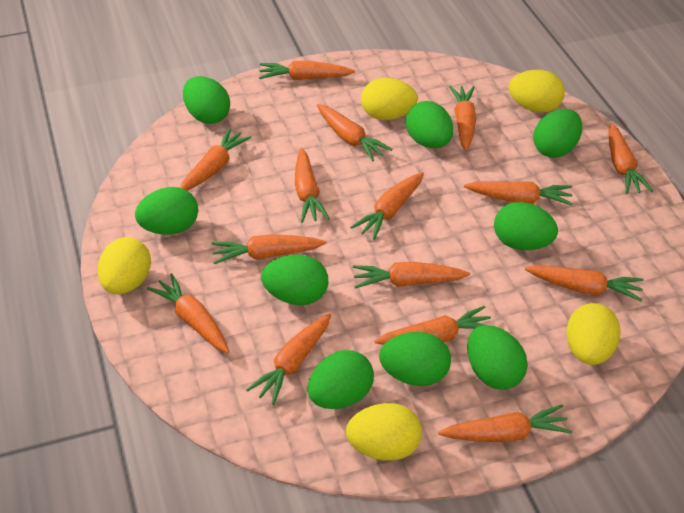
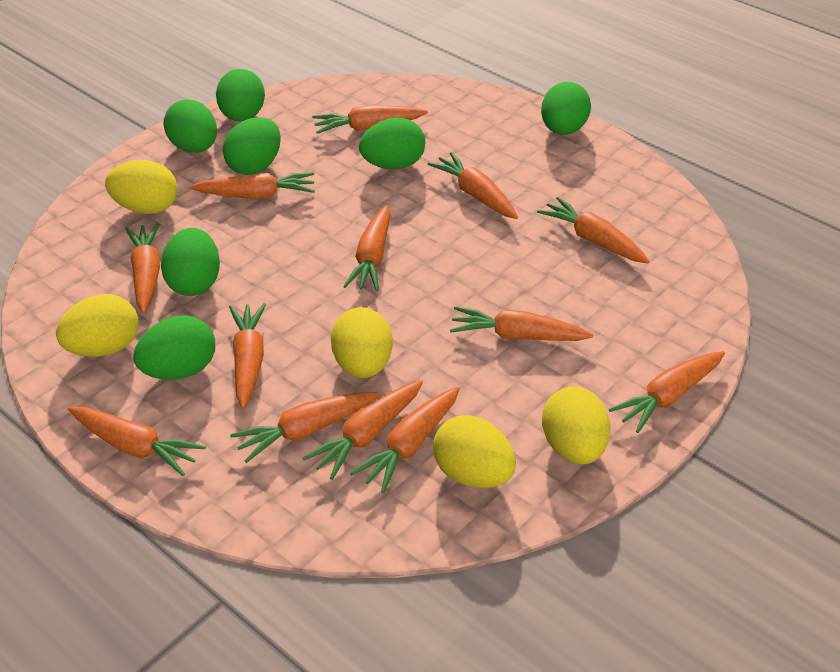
green egg: [135,187,198,235] [183,76,230,124] [261,255,328,305] [307,350,374,409] [379,332,451,386] [406,101,453,148] [467,325,528,390] [494,202,558,250] [533,109,582,158] = 9 -> [133,315,215,380] [161,228,220,296] [163,99,217,153] [216,69,265,122] [223,117,281,175] [359,118,425,170] [541,82,591,135] = 7
orange carrot: [147,273,229,353] [180,128,251,191] [211,234,326,264] [246,314,331,405] [259,61,355,80] [295,148,330,223] [317,104,392,161] [350,172,424,240] [353,262,470,289] [374,305,491,345] [438,405,572,442] [449,86,477,151] [464,181,573,206] [525,265,644,301] [608,123,653,194] = 15 -> [68,407,206,476] [125,223,160,314] [190,172,315,199] [229,303,266,409] [230,392,379,463] [303,380,423,480] [312,105,428,134] [343,205,390,291] [350,387,460,493] [428,152,518,219] [450,306,593,341] [537,197,650,264] [609,351,725,433] = 13

